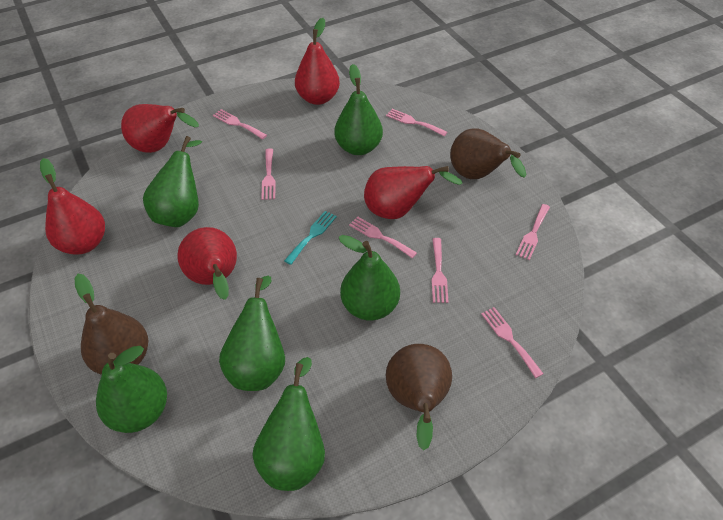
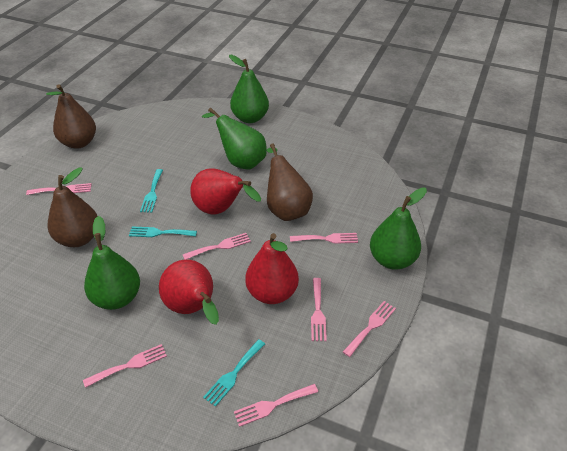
green pear: [96,346,167,433] [143,136,202,227] [219,276,285,391] [252,357,325,491] [335,64,383,155] [339,235,400,321] = 6 -> [84,216,140,310] [202,108,267,169] [229,55,269,123] [370,187,427,270] = 4
red pear: [40,158,105,255] [121,104,199,153] [177,227,237,300] [295,18,340,105] [364,166,462,219] = 5 -> [159,260,219,325] [190,168,261,214] [245,233,299,304] = 3
turquoise fork: [284,211,337,265] = 1 -> [129,226,197,237] [140,169,163,213] [203,339,265,407] = 3

